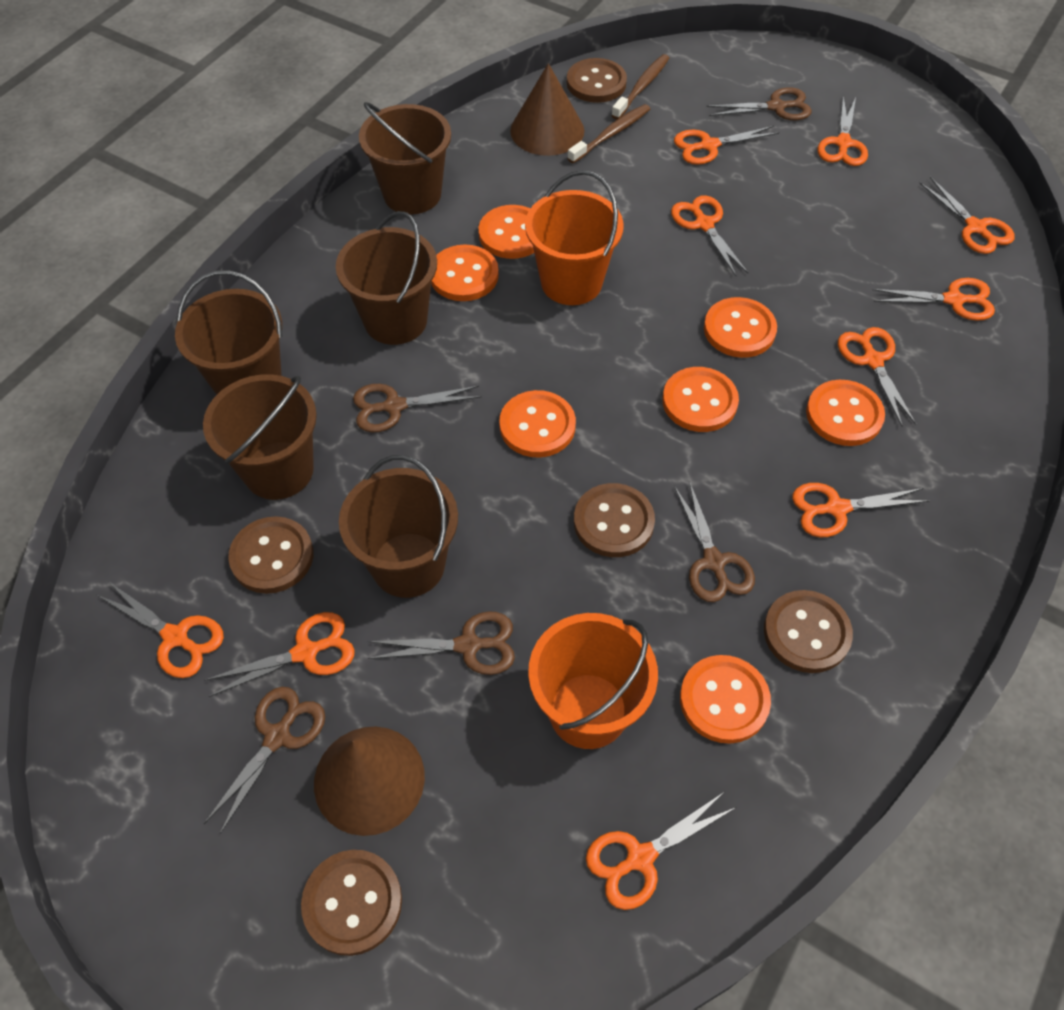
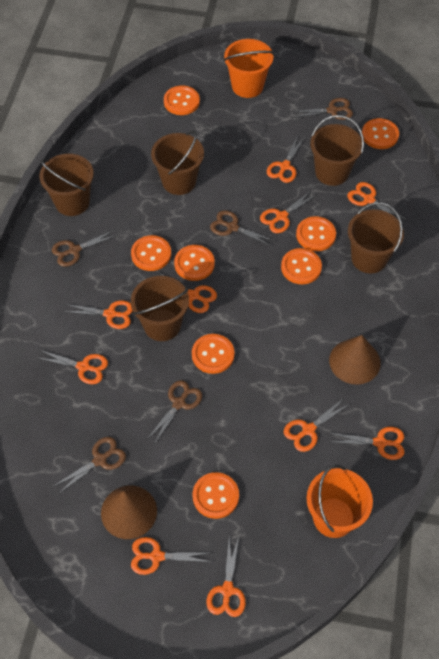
brown button: [228,516,313,594] [301,850,402,956] [567,58,627,103] [574,483,655,557] [764,590,853,673] = 5 -> none = 0
brown toothbrush: [567,104,650,164] [611,54,669,120] = 2 -> none = 0
orange button: [431,244,499,301] [479,205,534,259] [499,390,576,458] [662,367,739,432] [680,655,771,744] [704,297,777,358] [806,380,885,446] = 7 -> [131,235,171,271] [164,86,200,115] [174,245,215,281] [192,334,235,374] [193,472,239,519] [281,248,322,284] [296,216,336,251] [362,118,399,149] = 8

